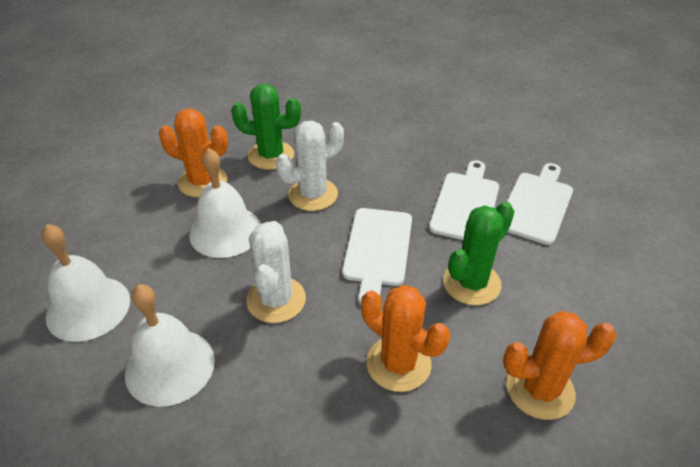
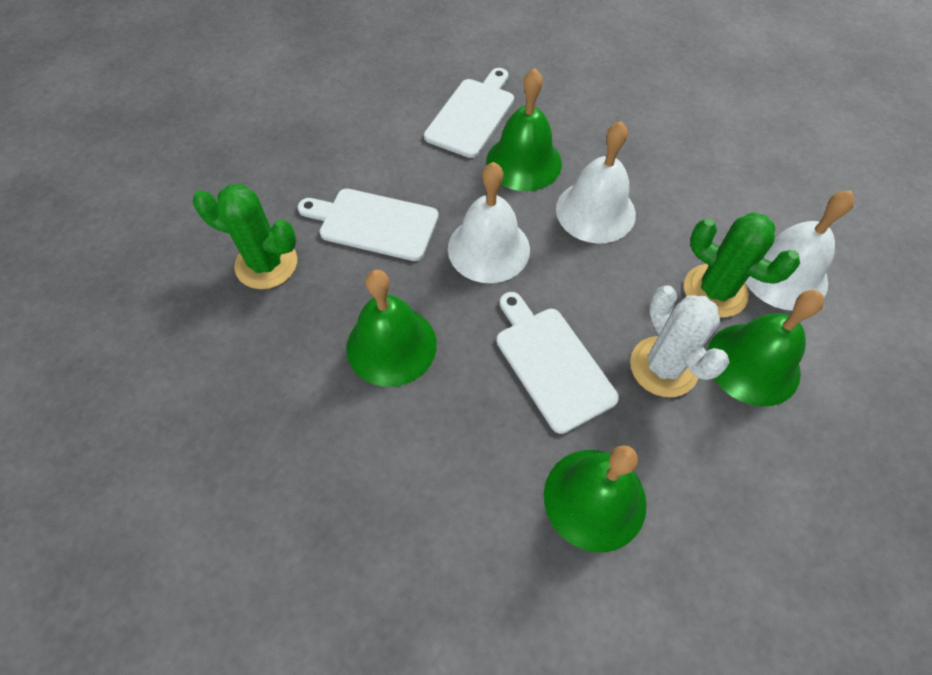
green bell: none = 0 -> [346,270,437,387] [486,68,562,191] [544,445,647,552] [708,290,824,407] = 4
orange cactus: [159,109,228,198] [361,285,450,392] [503,311,616,420] = 3 -> none = 0
white cactus: [246,221,306,323] [276,121,344,211] = 2 -> [630,285,729,397] = 1

